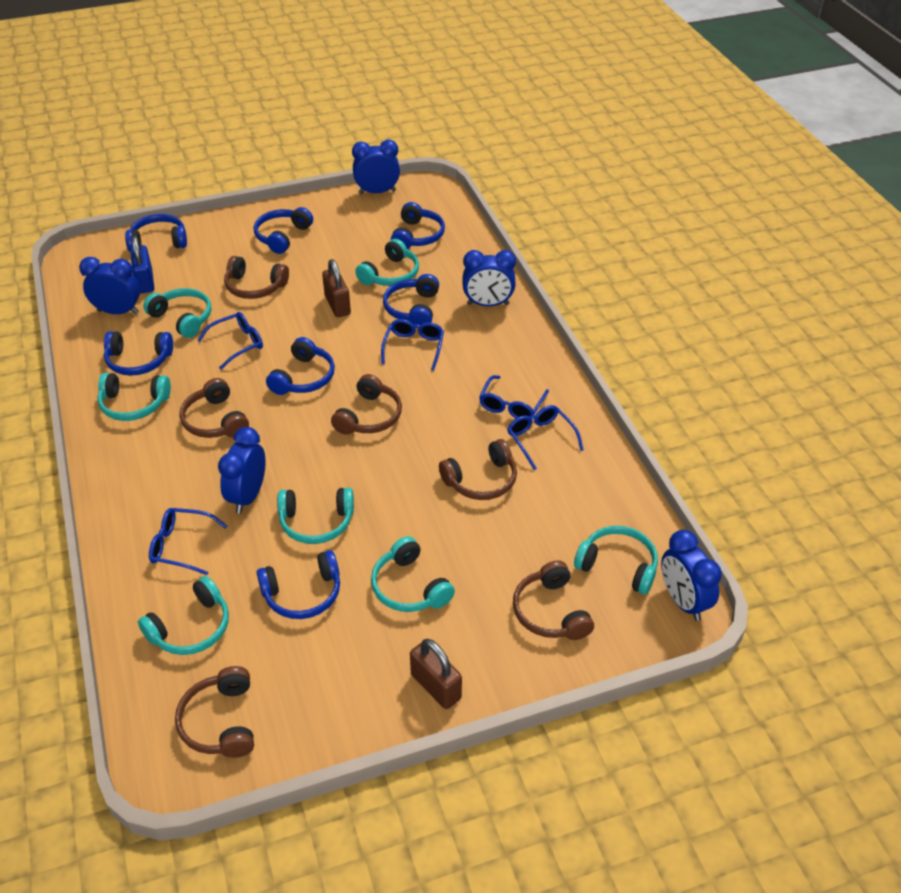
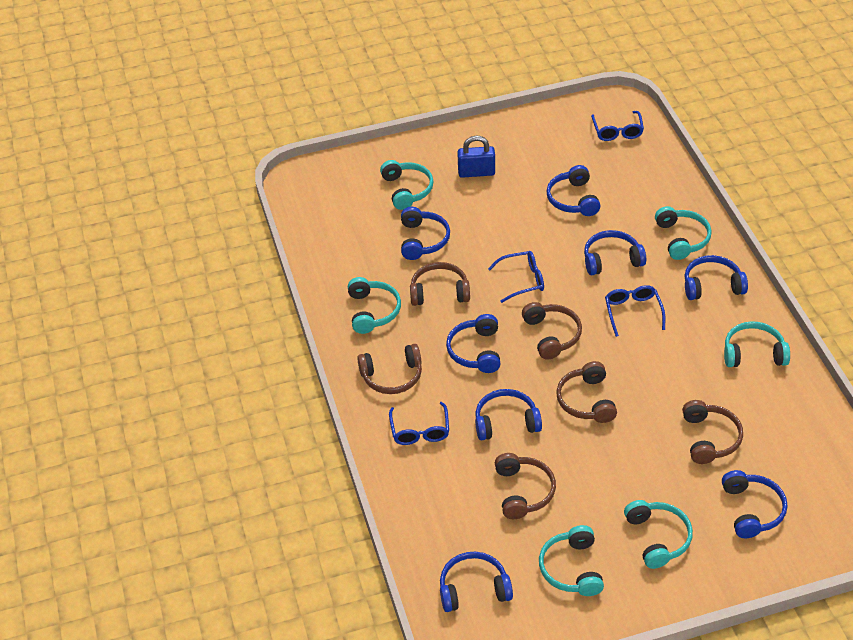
blue clock: [79,257,140,314] [218,427,266,514] [352,140,400,194] [463,250,516,306] [661,530,722,621] = 5 -> none = 0
blue glasses: [149,508,227,575] [197,312,263,370] [381,319,444,371] [479,375,549,418] [507,405,584,470] = 5 -> [389,402,449,445] [488,251,544,303] [591,111,644,141] [605,285,665,337] = 4
blue headphones: [104,331,173,376] [125,214,187,251] [254,207,313,254] [257,550,340,619] [266,337,335,395] [383,274,439,328] [391,202,445,249] = 7 -> [401,207,450,260] [440,552,513,612] [446,314,500,373] [475,389,542,441] [546,165,600,216] [584,230,646,275] [684,255,748,300] [722,470,788,538] = 8
brown padlock: [322,259,351,317] [410,639,462,709] = 2 -> none = 0
turquoise headphones: [97,373,171,421] [138,576,229,655] [143,288,211,338] [277,488,354,544] [355,239,419,286] [371,536,455,612] [574,526,658,595] = 7 -> [348,277,401,334] [380,160,434,210] [539,525,604,596] [624,500,693,569] [655,206,712,260] [724,321,790,367] = 6

